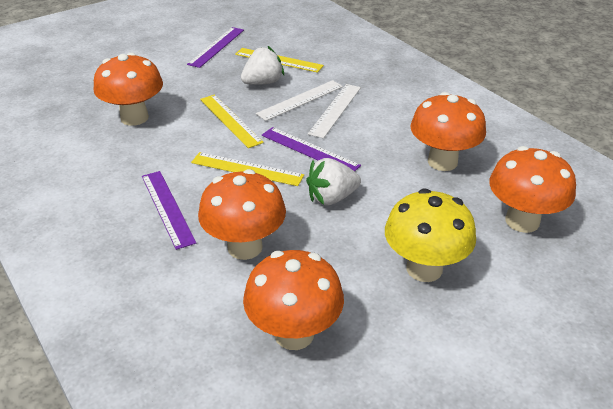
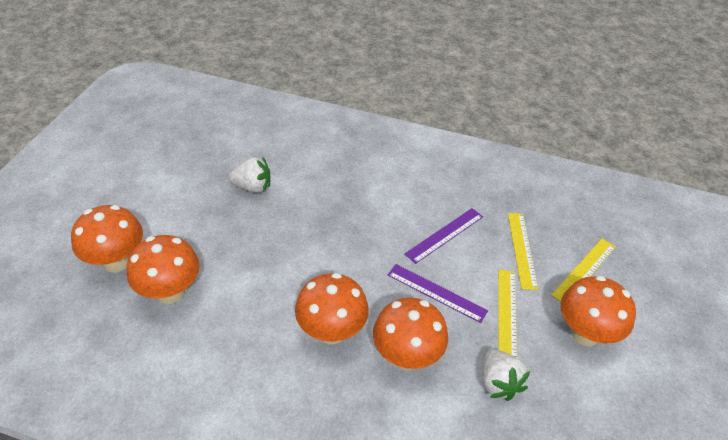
purple ruler: [142,171,196,250] [187,27,244,68] [262,127,361,171] = 3 -> [388,264,488,323] [405,208,483,264] = 2
white ruler: [256,80,343,121] [308,84,361,138] = 2 -> none = 0
yellow mushroom: [385,189,476,282] = 1 -> none = 0

